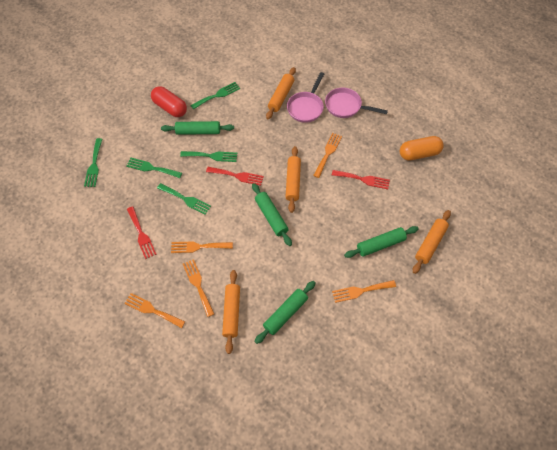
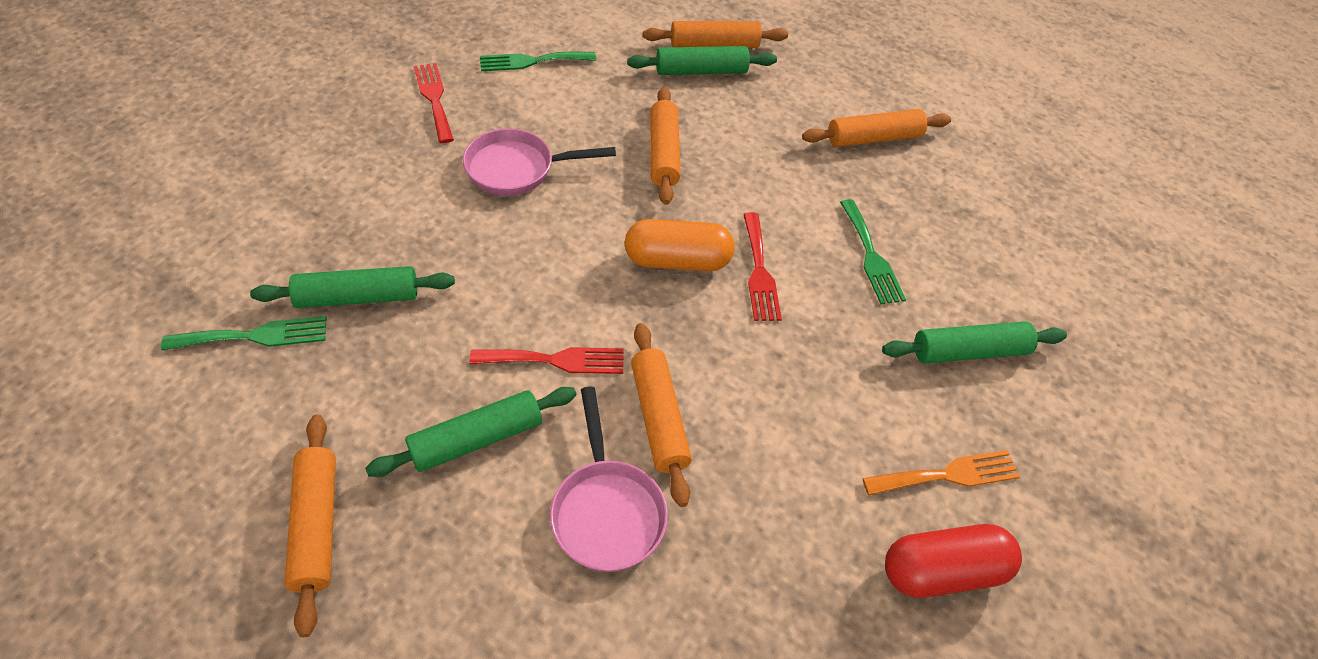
green fork: [84,138,102,187] [126,157,182,178] [157,183,211,215] [180,151,237,162] [190,82,240,110] = 5 -> [161,316,327,351] [480,52,596,71] [840,199,906,305] = 3
orange fork: [124,293,185,328] [171,241,233,253] [183,259,214,317] [313,133,342,178] [332,280,396,303] = 5 -> [862,450,1020,496] = 1
orange rolling pin: [222,270,240,354] [266,67,296,119] [286,146,301,213] [413,210,451,274] = 4 -> [285,415,336,637] [631,323,692,507] [643,21,788,48] [650,87,681,205] [802,109,951,147] = 5

